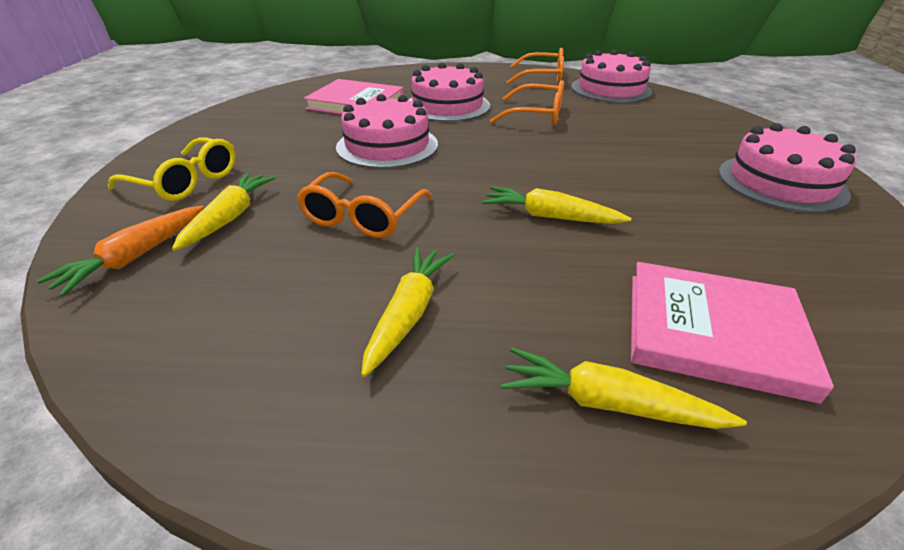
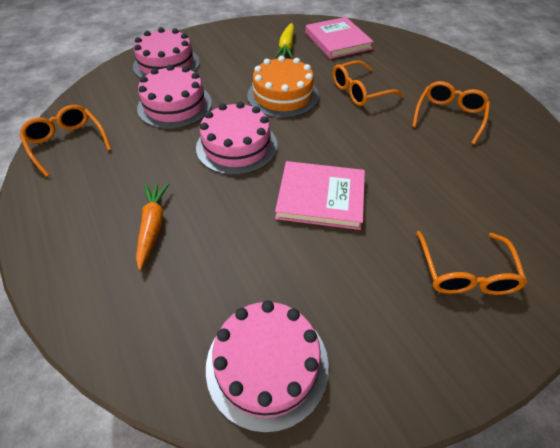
orange cake: none = 0 -> [247,56,319,118] = 1
orange glasses: [297,172,432,238] [490,80,564,126] [507,48,564,84] = 3 -> [19,105,111,177] [333,60,404,106] [412,81,490,144] [416,231,527,295] = 4
yellow carrot: [172,173,276,251] [361,247,454,377] [482,186,631,224] [501,347,747,429] = 4 -> [275,23,294,59] = 1
yellow glasses: [108,137,236,201] = 1 -> none = 0

